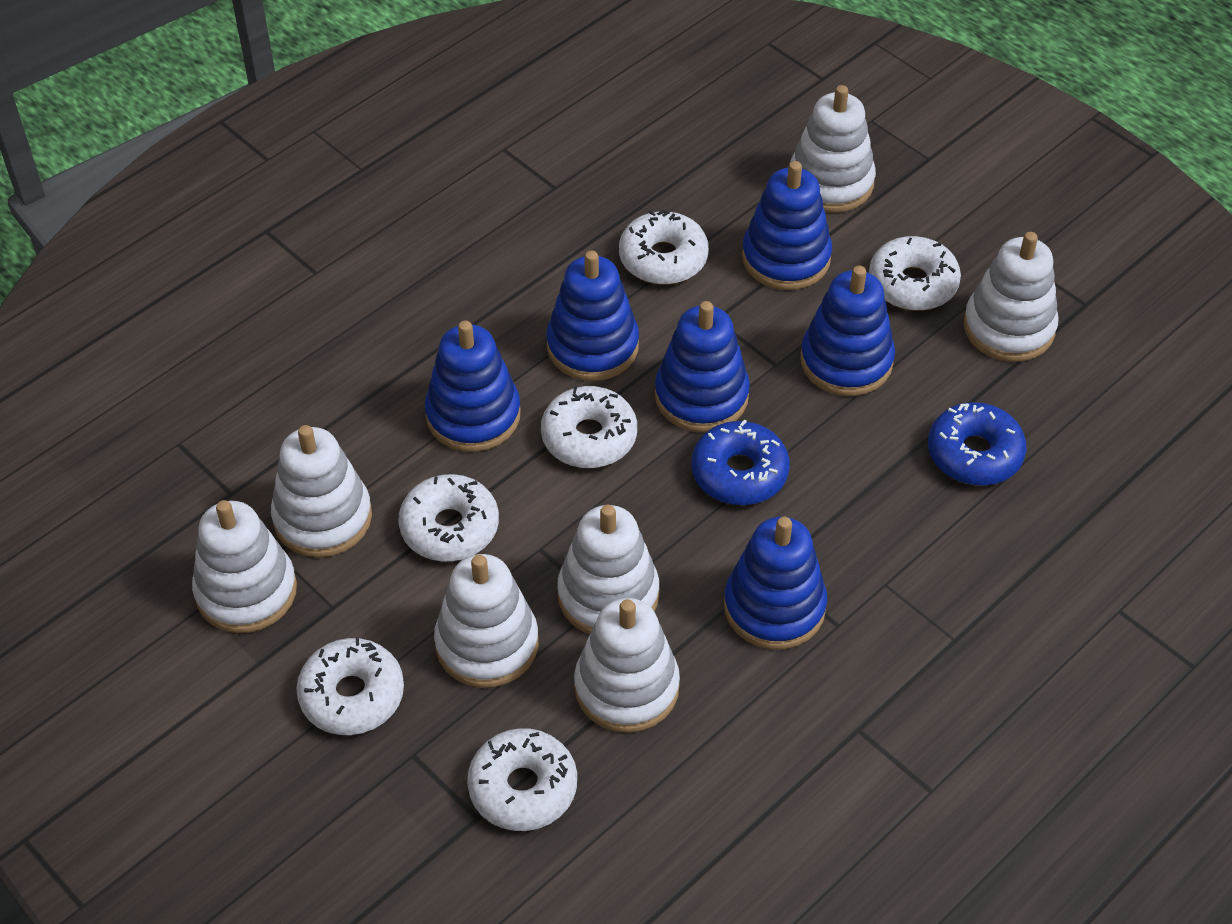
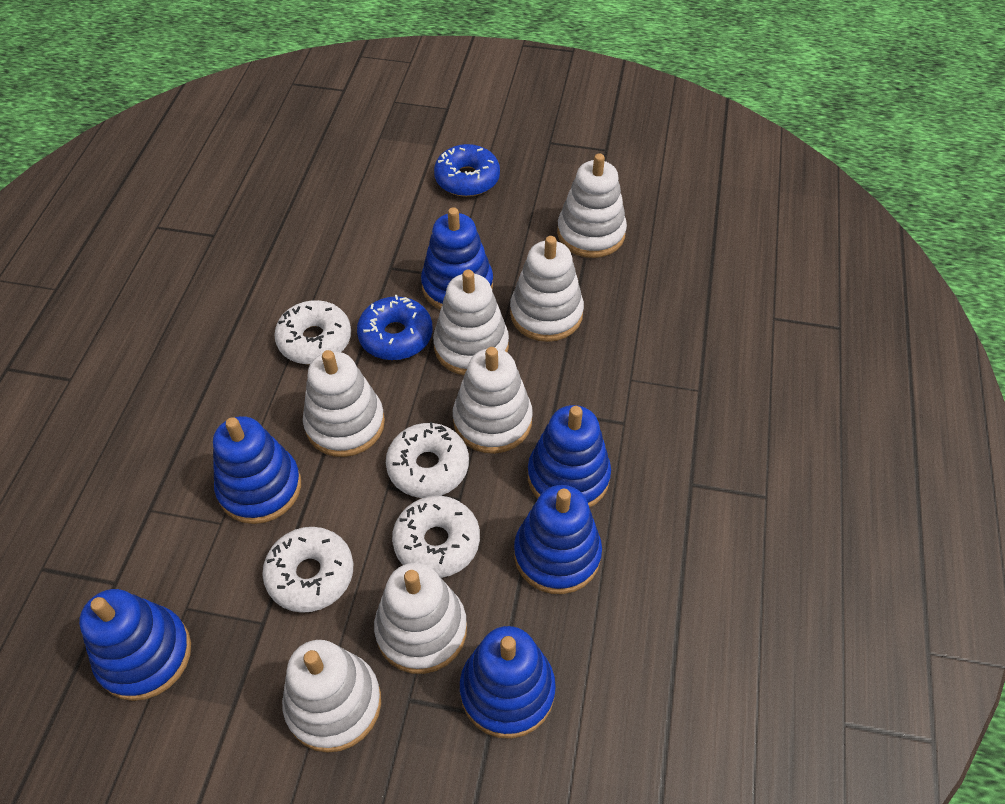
white donut: [296,637,404,735] [398,474,499,562] [467,728,577,831] [541,386,637,468] [619,210,709,284] [869,236,961,311] = 6 -> [262,527,353,613] [274,300,351,364] [386,422,469,498] [392,496,480,578] = 4

